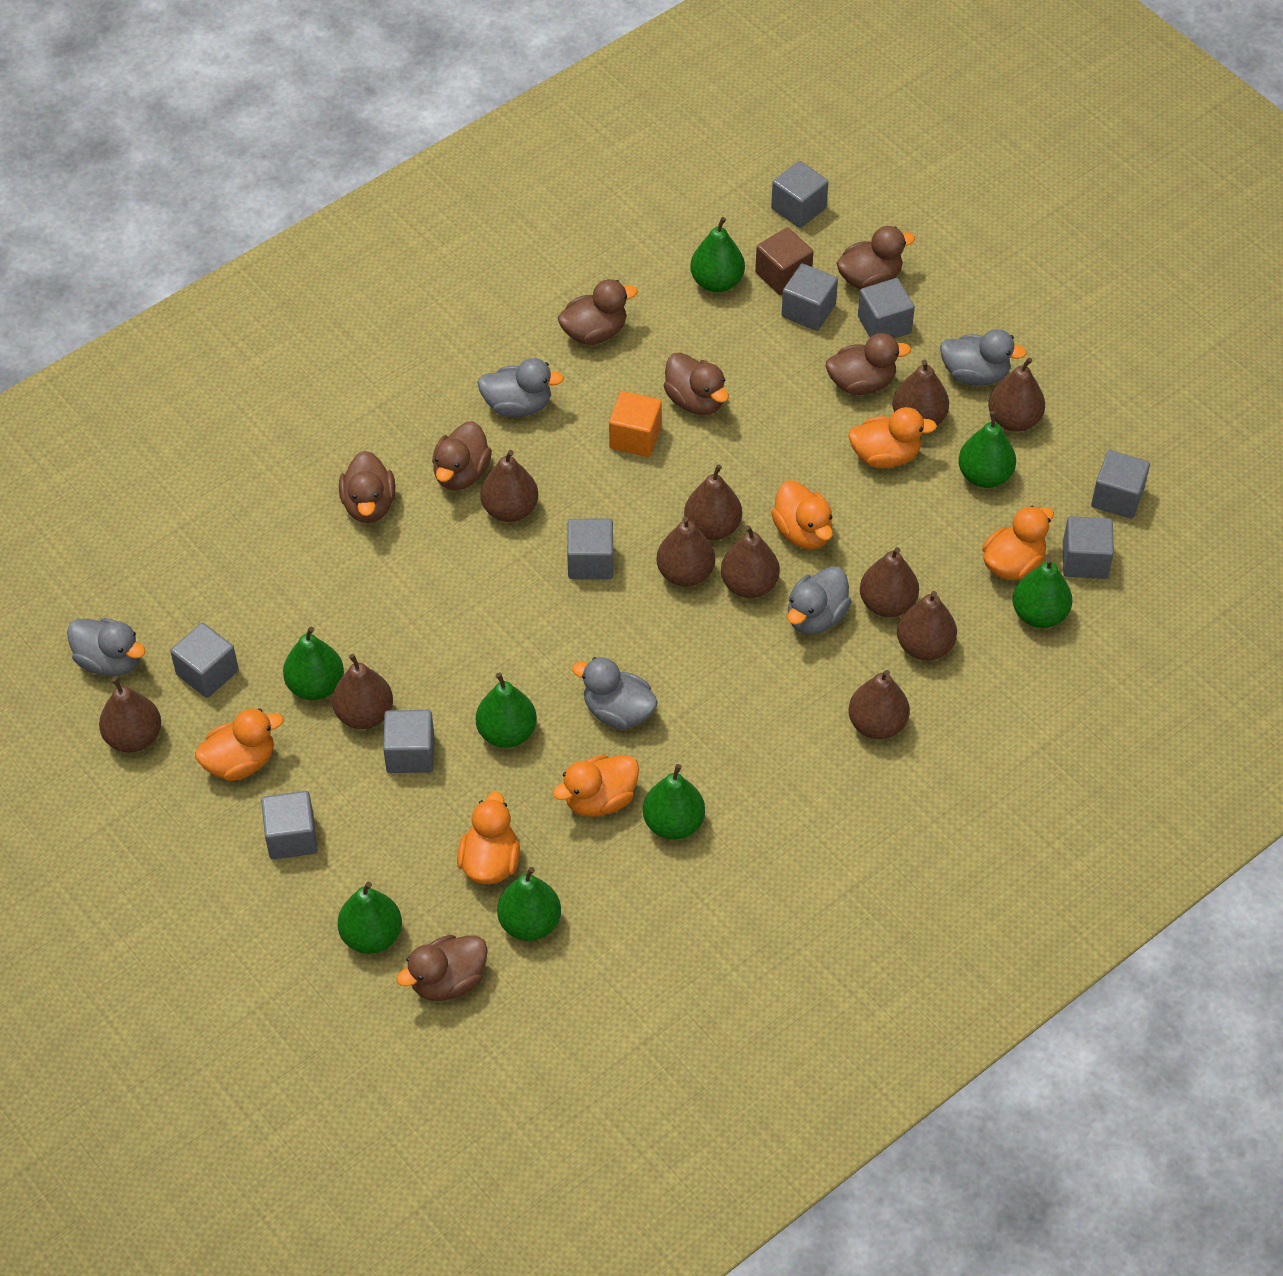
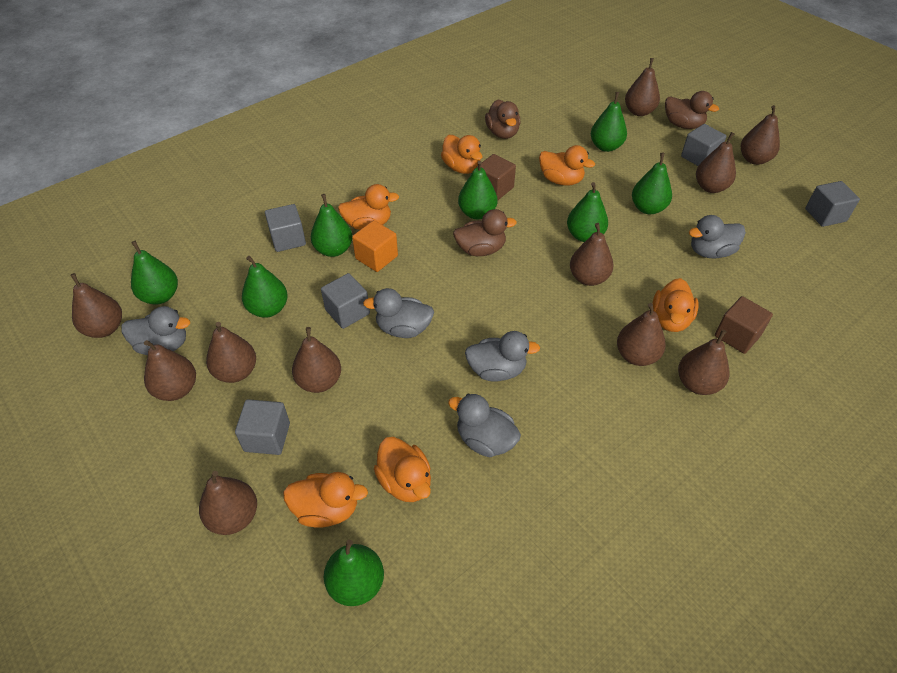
brown cube: [755,227,813,296] = 1 -> [476,154,516,201] [715,296,773,354] = 2
brown duck: [339,451,395,523] [396,935,488,1001] [432,421,492,490] [558,279,638,345] [664,352,729,415] [826,333,911,395] [836,226,915,290] = 7 -> [453,209,517,256] [485,100,521,139] [665,91,719,129] = 3
grey cube: [170,623,239,698] [261,791,317,860] [383,710,434,773] [567,519,613,579] [771,161,829,228] [781,263,838,331] [858,278,915,338] [1063,516,1114,579] [1091,450,1150,519] = 9 -> [235,399,290,455] [265,204,306,252] [321,273,370,329] [681,124,726,166] [805,181,860,227] = 5

